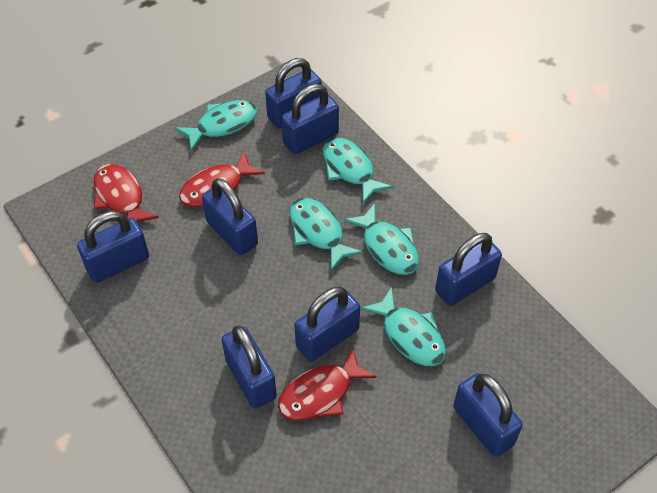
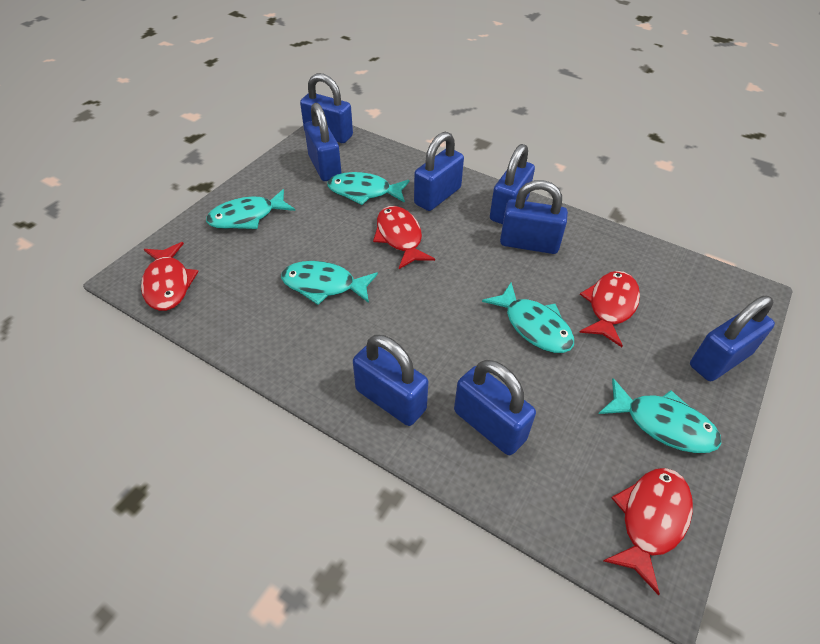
red fish: [94,164,159,223] [179,151,265,207] [278,347,377,421] = 3 -> [141,242,199,311] [373,206,435,269] [579,271,640,347] [603,468,693,595] = 4

